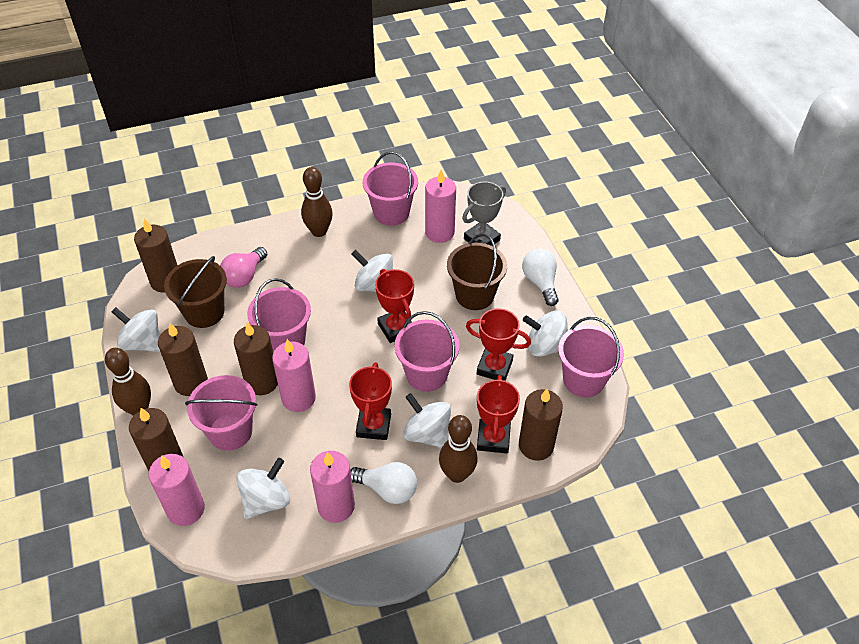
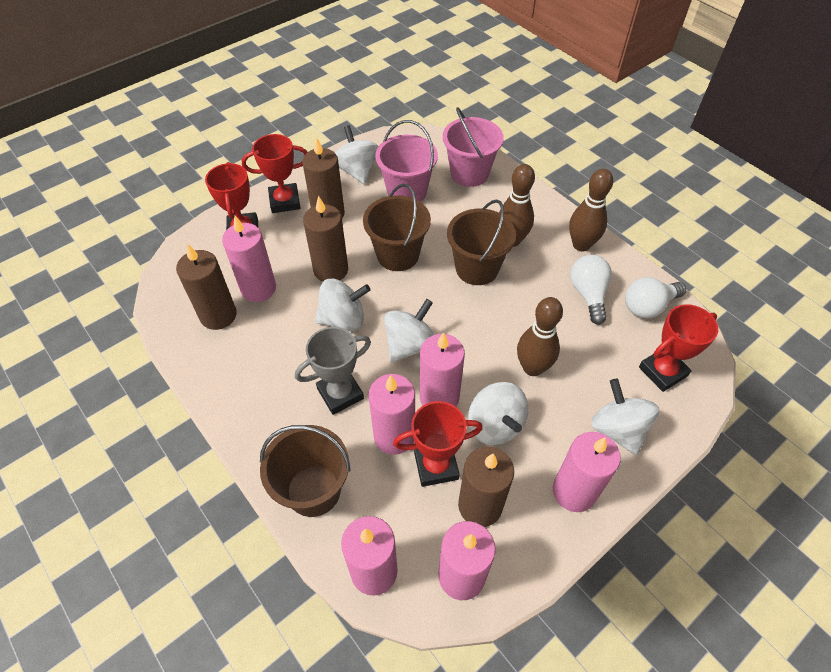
brown bucket: [164,256,227,328] [447,233,507,310] = 2 -> [260,425,351,517] [363,184,431,271] [447,199,516,285] = 3
brown candle: [129,408,183,471] [134,218,178,293] [158,323,208,396] [234,322,278,395] [519,389,563,461] = 5 -> [176,244,237,330] [302,137,345,218] [303,196,348,282] [458,447,514,527] = 4
pink bucket: [185,375,257,451] [247,278,311,352] [362,151,418,226] [395,311,459,392] [558,317,624,397] = 5 -> [375,120,438,202] [443,107,504,187] = 2
pink candle: [149,454,205,526] [272,339,316,412] [310,451,355,523] [425,170,456,243] = 4 -> [222,216,276,302] [341,516,398,596] [368,374,415,455] [420,332,465,406] [438,521,496,600] [553,432,621,512] = 6
pink light bulb: [220,247,267,288] = 1 -> none = 0

